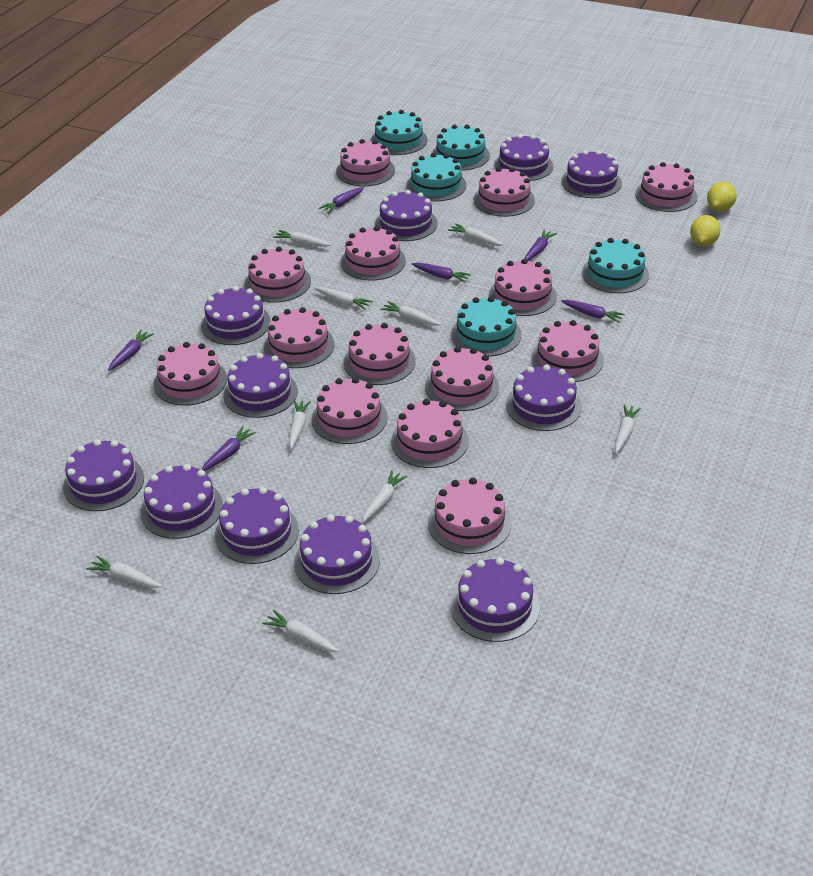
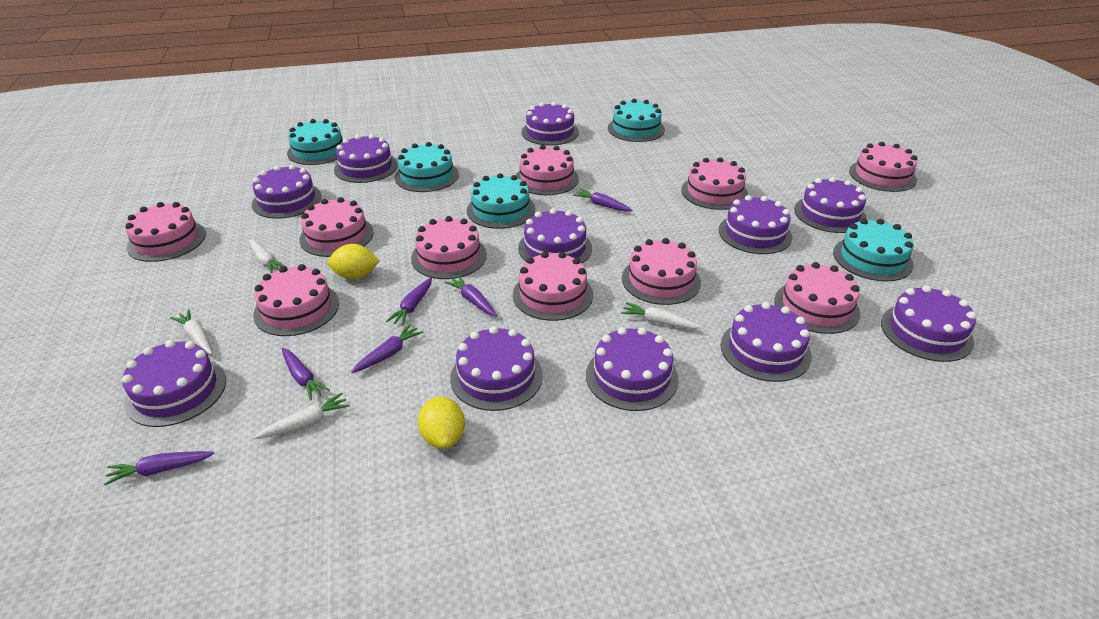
pink cake: [153,342,227,406] [244,247,311,303] [264,307,334,368] [312,377,388,444] [336,139,395,187] [341,226,406,281] [343,323,416,385] [391,399,469,468] [425,347,499,411] [428,478,512,554] [473,167,535,217] [489,259,557,316] [531,320,604,382] [635,162,697,212] = 14 -> [125,202,206,262] [253,264,339,336] [299,197,374,257] [411,216,487,279] [513,252,593,321] [516,145,579,195] [622,238,701,305] [681,157,748,210] [774,262,860,334] [849,142,917,192] = 10
white carrot: [87,556,162,588] [262,610,339,652] [273,230,331,247] [289,400,311,449] [314,287,373,310] [362,470,408,523] [380,301,441,326] [448,223,503,246] [615,405,641,454] = 9 -> [170,309,213,354] [249,240,288,273] [253,393,350,439] [621,302,702,329] = 4

